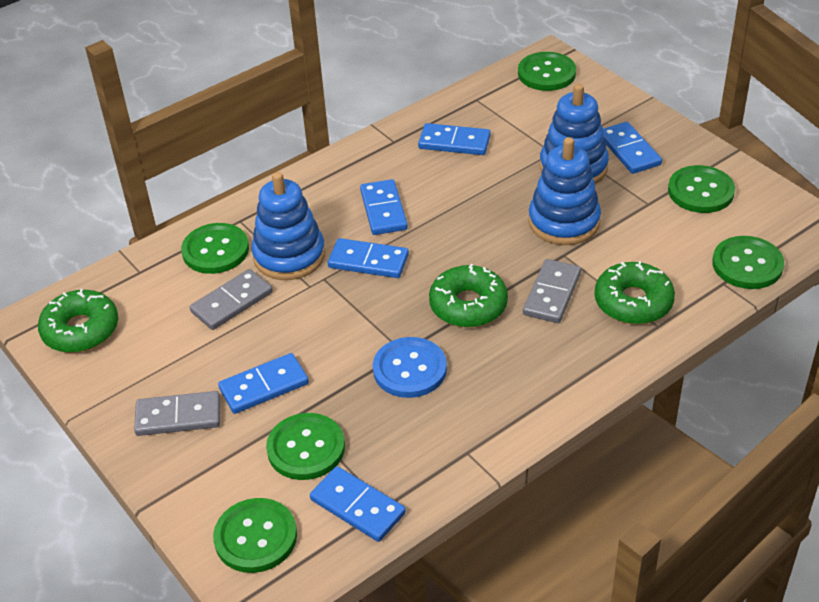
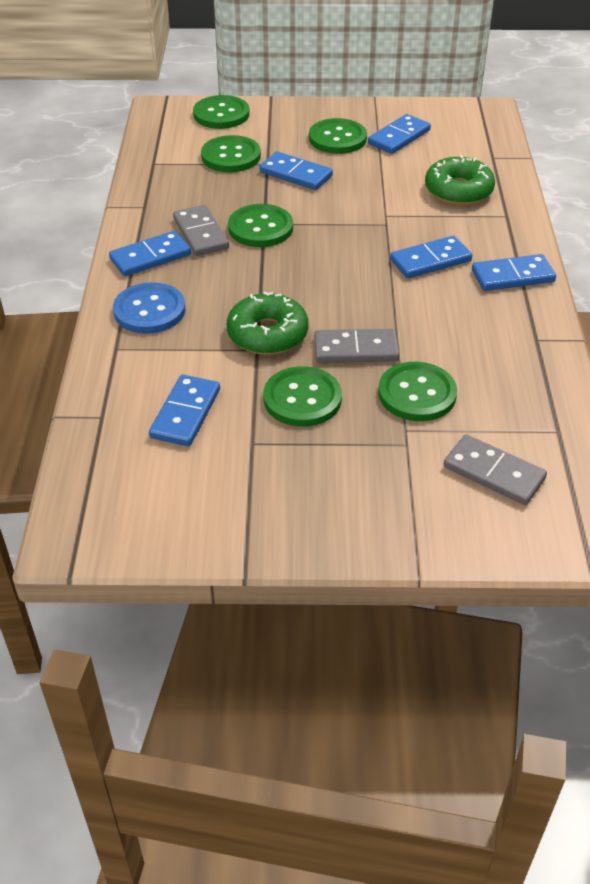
blue stacking toy: [251,172,325,280] [528,137,601,245] [540,84,609,184] = 3 -> none = 0
green donut: [38,289,118,353] [429,264,508,328] [594,261,675,324] = 3 -> [227,292,309,355] [425,155,495,205] = 2

